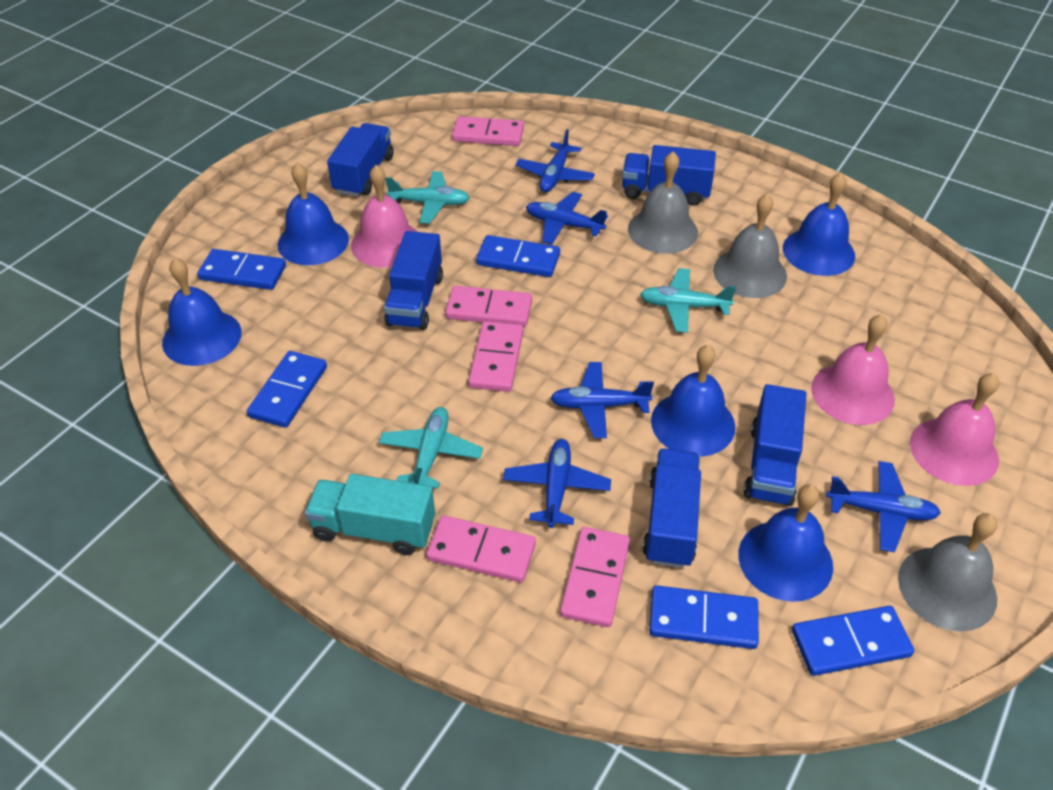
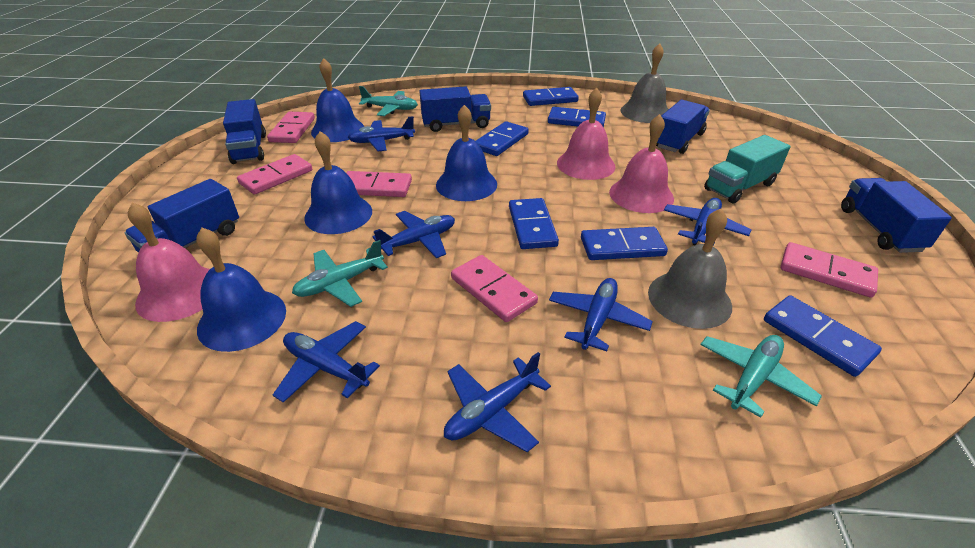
blue bell: [162,258,241,366] [278,163,349,265] [651,345,735,457] [738,484,833,602] [783,172,855,276] = 5 -> [196,228,286,352] [304,131,372,234] [311,58,364,142] [436,105,497,201] = 4
blue domino: [197,249,286,290] [247,351,327,428] [476,235,560,277] [649,585,759,649] [792,606,914,676] = 5 -> [476,121,529,156] [509,198,559,249] [523,87,579,106] [548,107,606,127] [581,227,668,260] [764,295,882,377] = 6
blue plane: [503,439,611,528] [515,129,595,192] [526,192,608,244] [551,362,654,438] [826,461,941,552] = 5 -> [273,321,380,403] [348,116,415,152] [373,211,455,258] [444,352,551,452] [549,278,653,351] [664,198,751,245] = 6
grey bell: [628,152,698,254] [713,193,787,298] [898,513,998,631] = 3 -> [620,43,669,123] [648,208,732,329] = 2

